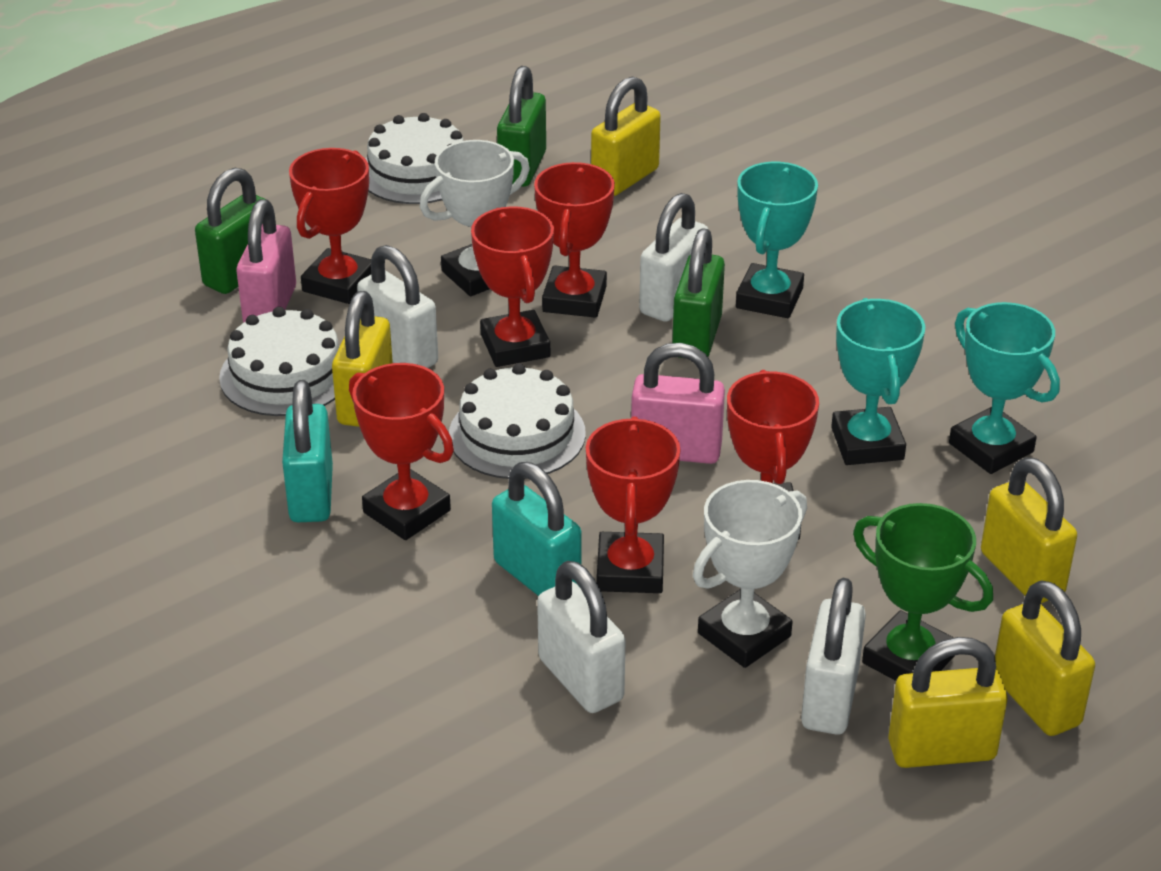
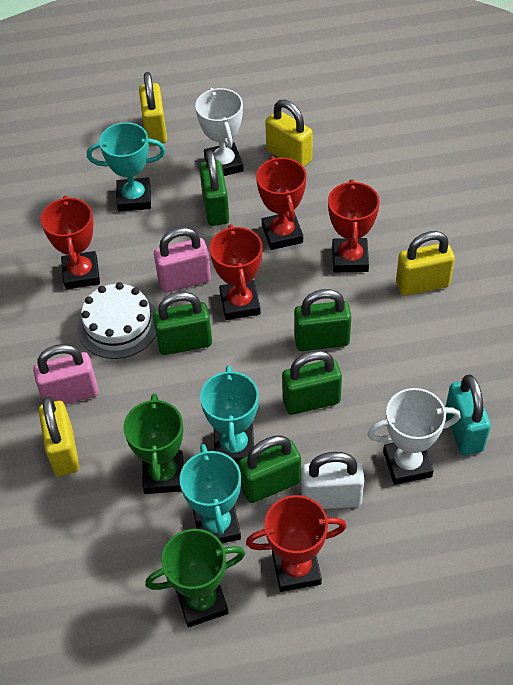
green padlock: [195,168,267,294] [497,66,546,187] [672,228,725,358] = 3 -> [153,292,212,355] [199,150,229,226] [238,435,301,503] [282,350,342,415] [294,289,351,351] = 5
green trophy: [853,503,993,681] = 1 -> [123,393,184,494] [145,529,245,627] = 2
red trophy: [289,148,371,304] [349,363,454,540] [471,206,554,367] [534,162,615,318] [586,416,680,593] [727,370,819,540] = 6 -> [41,195,100,290] [209,224,262,320] [246,495,347,592] [256,156,307,250] [328,179,380,272] = 5
turquoise padlock: [282,380,333,522] [492,462,581,596] = 2 -> [445,375,491,455] = 1
white cake: [219,307,340,416] [365,113,464,204] [449,364,586,479] = 3 -> [77,282,156,359] = 1
white padlock: [357,245,438,368] [537,561,626,713] [639,193,709,322] [801,578,866,735] = 4 -> [301,452,364,509] = 1
yellow padlock: [332,291,393,427] [591,76,661,196] [888,637,1007,768] [981,457,1077,603] [995,580,1095,736] = 5 -> [39,396,79,476] [139,72,167,145] [265,100,313,167] [396,231,455,296] = 4

